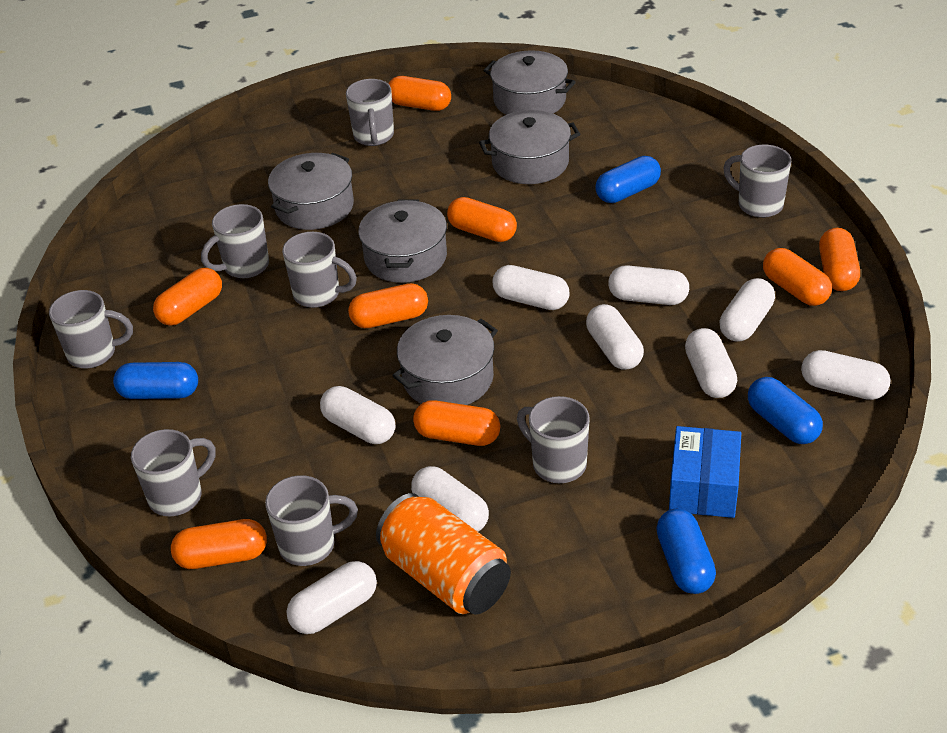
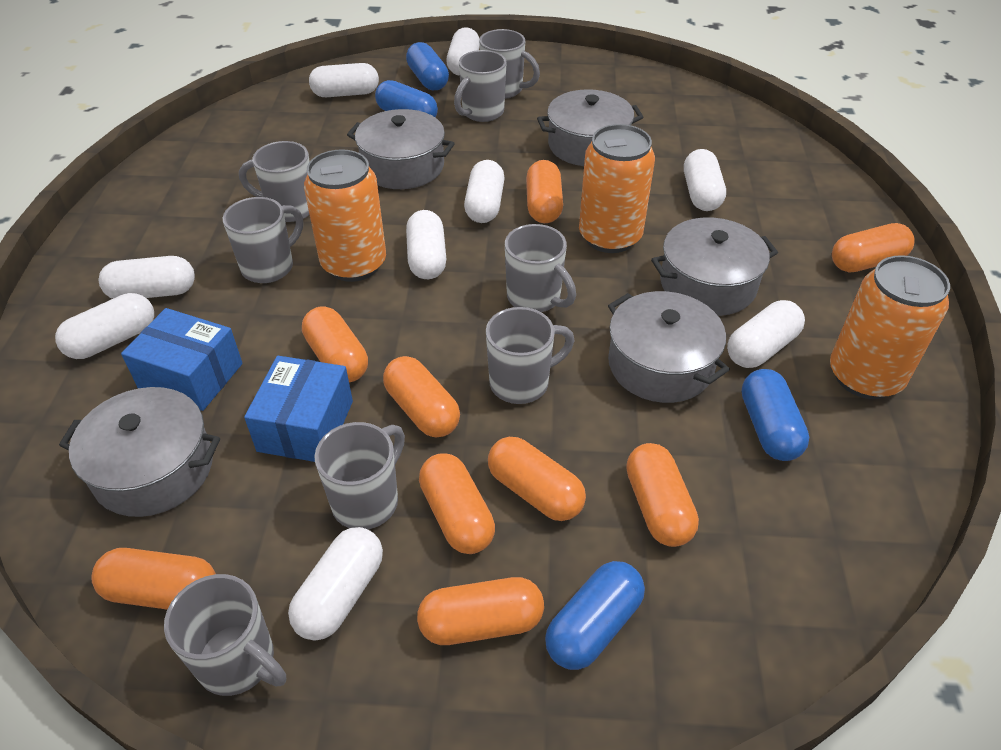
blue box: [669,426,741,518] = 1 -> [121,308,243,411] [244,356,353,462] = 2
orange can: [376,493,511,615] = 1 -> [304,149,386,282] [579,124,655,253] [830,255,950,399] = 3
orange capsule: [153,268,222,326] [171,519,267,569] [348,283,428,328] [388,76,451,111] [413,400,500,446] [447,197,517,242] [763,248,832,306] [819,228,860,291] = 8 -> [91,548,216,609] [302,306,368,383] [383,356,460,437] [417,577,544,645] [419,453,495,554] [488,437,586,521] [526,160,563,223] [626,443,699,547] [832,223,915,273] = 9

